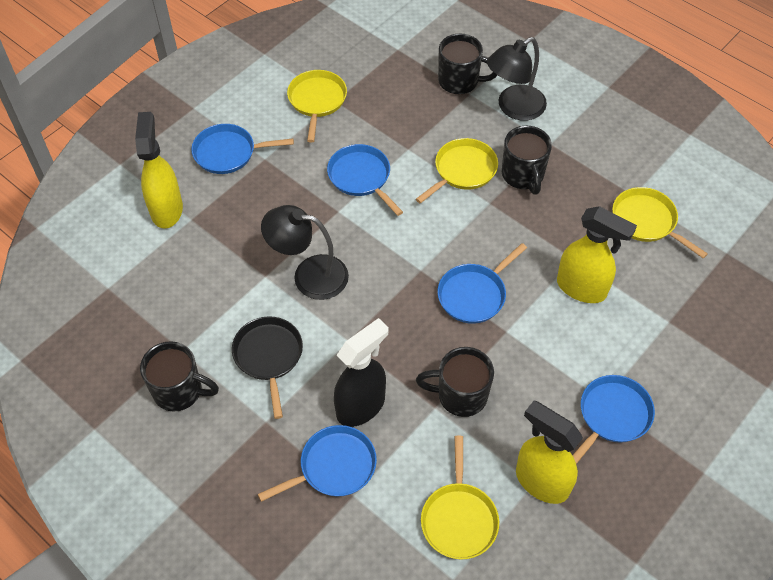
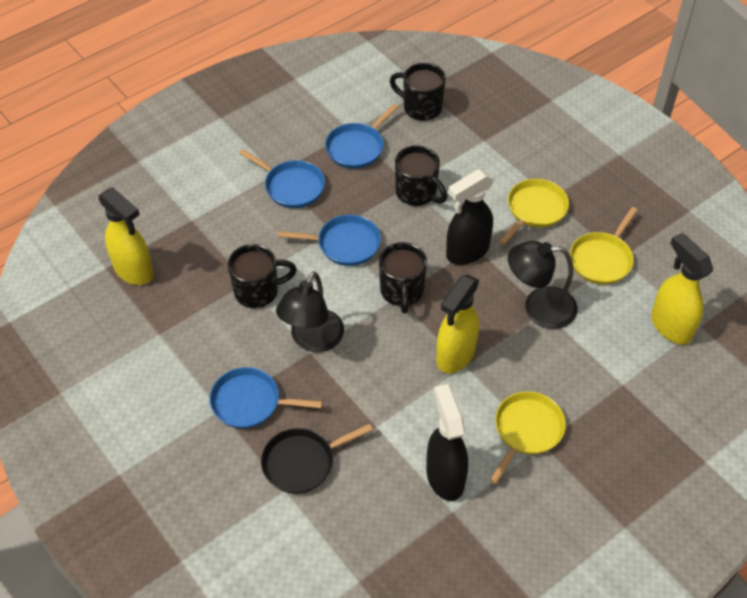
black spray bottle: [334,318,388,427] = 1 -> [426,384,468,501] [446,169,494,265] = 2
blue pan: [191,124,294,174] [258,425,377,502] [327,144,403,216] [438,243,527,324] [572,375,655,464] = 5 -> [210,367,323,429] [239,149,325,208] [278,215,381,266] [325,103,399,169] = 4
yellow pan: [287,70,347,143] [416,138,498,203] [421,435,499,559] [612,187,708,258] = 4 -> [490,391,566,484] [499,179,569,245] [570,207,638,284] = 3

